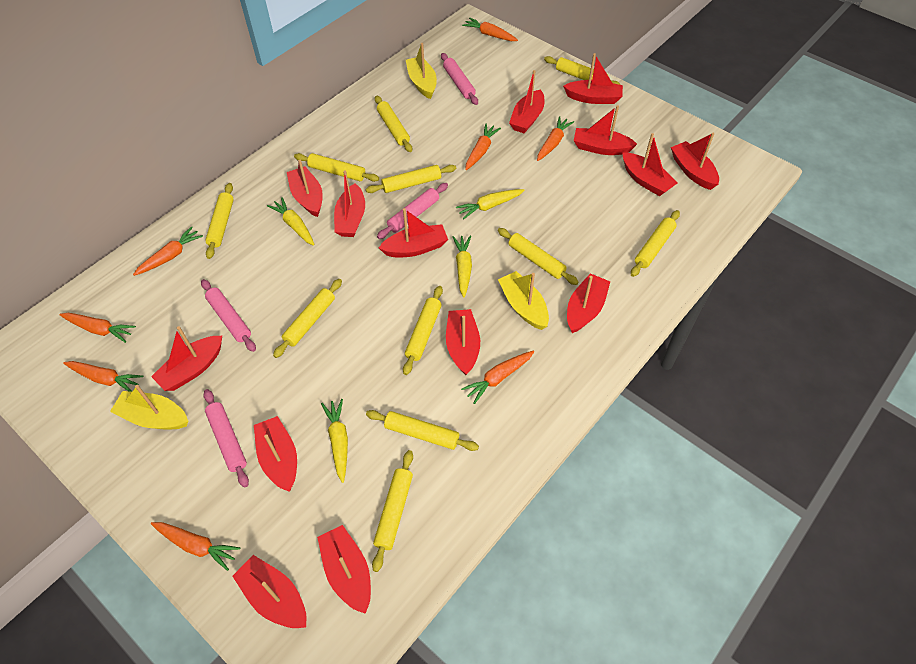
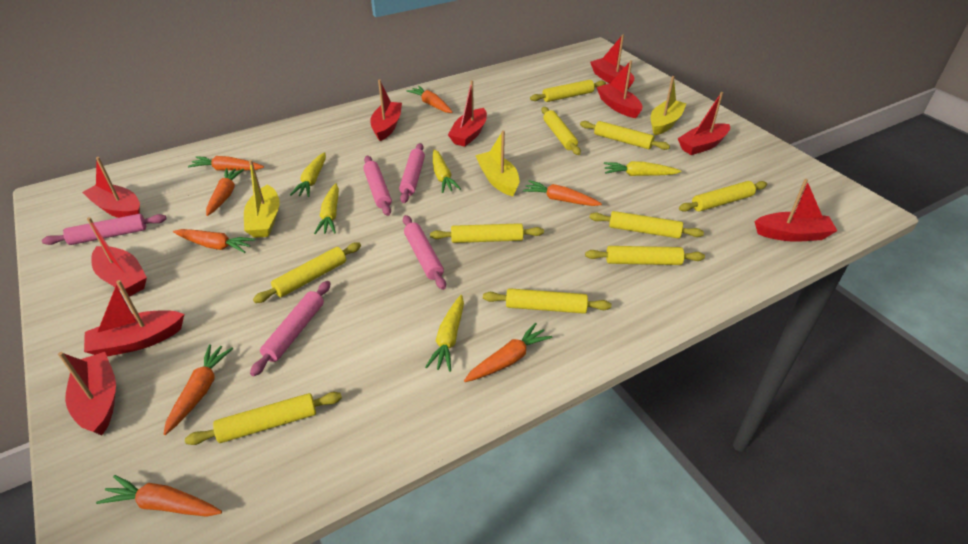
pink rolling pin: [201,279,256,352] [203,389,249,487] [377,183,448,239] [441,53,478,105] = 4 -> [42,214,166,245] [250,281,331,376] [363,156,392,216] [399,143,425,203] [403,215,446,290] = 5
red boat: [151,326,222,391] [232,555,306,628] [254,416,297,492] [287,160,323,217] [317,525,371,614] [334,171,365,237] [379,208,448,257] [446,309,480,375] [509,70,544,133] [563,53,623,104] [567,273,610,333] [574,105,637,155] [623,133,678,196] [671,133,719,190] = 14 -> [58,352,116,436] [82,157,140,218] [84,280,184,356] [87,217,147,297] [370,80,402,141] [448,80,487,147] [590,34,634,89] [597,60,642,118] [678,92,730,155] [755,179,837,242] = 10
yellow carrot: [267,197,315,246] [321,399,348,483] [452,235,472,297] [456,189,525,219] = 4 -> [290,152,326,197] [314,183,339,234] [425,295,464,372] [433,149,461,193] [604,161,681,176] = 5
yellow rolling pin: [205,183,234,259] [273,279,342,358] [294,153,379,182] [366,165,456,193] [366,410,479,451] [372,450,413,572] [375,96,412,152] [403,286,443,375] [498,228,579,285] [544,56,621,85] [631,210,680,277] = 11 -> [185,392,342,445] [253,242,361,303] [430,223,544,243] [483,288,611,314] [530,80,606,102] [541,107,581,155] [580,121,670,150] [585,246,705,265] [589,211,704,239] [679,181,767,212] = 10

